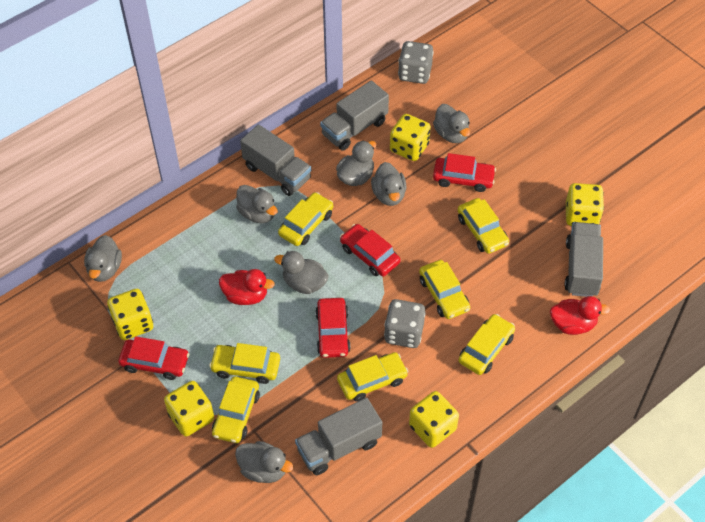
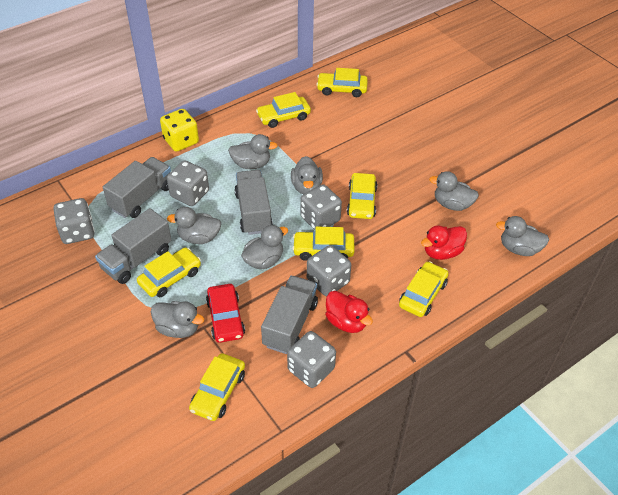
grey dice: [384,299,426,348] [398,41,434,84] = 2 -> [53,198,95,244] [167,160,209,206] [287,331,336,388] [300,184,342,230] [307,245,351,296] = 5
red car: [118,336,190,380] [315,298,350,358] [340,224,401,276] [433,153,496,192] = 4 -> [206,284,245,343] = 1
yellow dice: [107,289,153,340] [164,381,214,437] [390,114,431,161] [409,391,459,448] [566,183,604,226] = 5 -> [160,109,199,152] = 1

